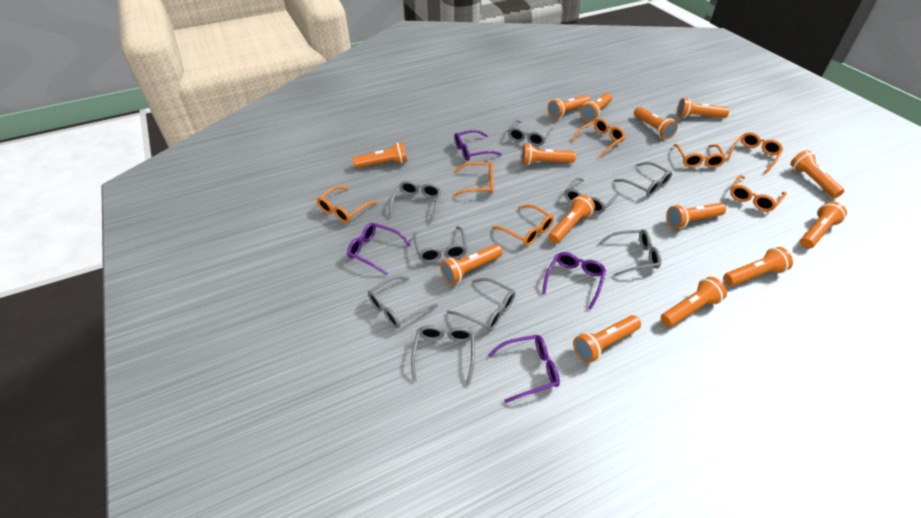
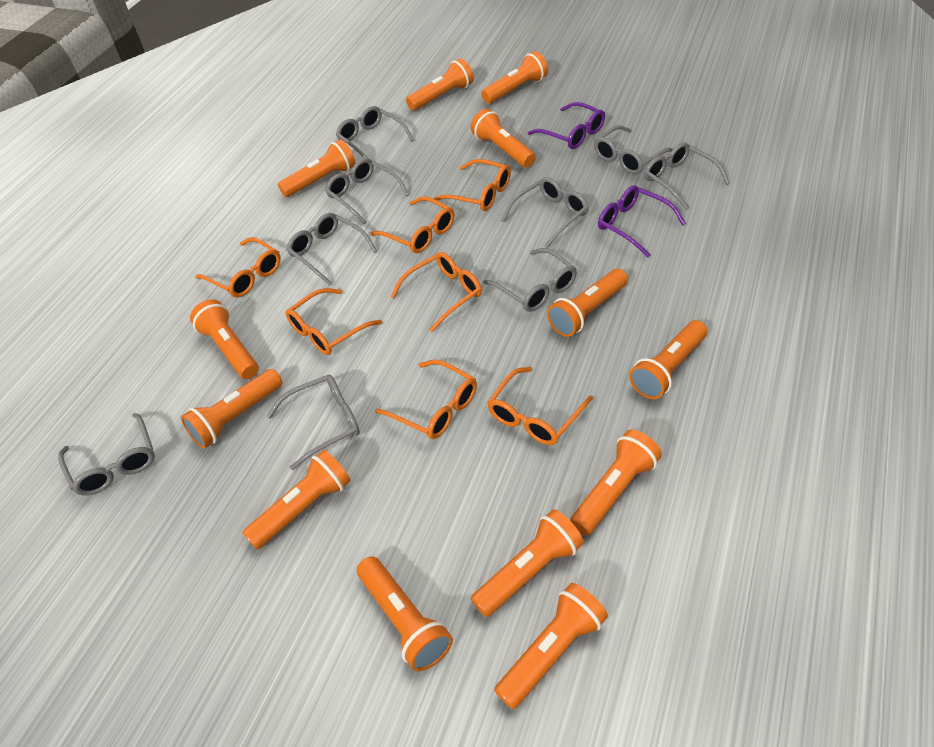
orange flashlight: [353,142,407,168] [440,244,503,285] [521,144,576,165] [548,95,591,119] [548,195,595,244] [573,315,641,363] [580,93,612,122] [634,107,678,139] [661,277,727,327] [666,203,726,229] [677,98,730,118] [723,247,793,286] [790,150,844,198] [800,201,847,249] = 14 -> [181,369,283,448] [190,299,259,379] [242,450,351,549] [278,139,356,197] [357,556,453,671] [406,58,474,111] [471,109,536,167] [471,509,584,617] [481,51,548,104] [494,583,608,709] [547,269,628,337] [570,429,662,536] [629,320,707,399] = 13
purple glasses: [347,223,411,275] [454,130,502,161] [488,335,560,403] [542,252,606,310] = 4 -> [528,102,605,149] [598,185,686,258] = 2

